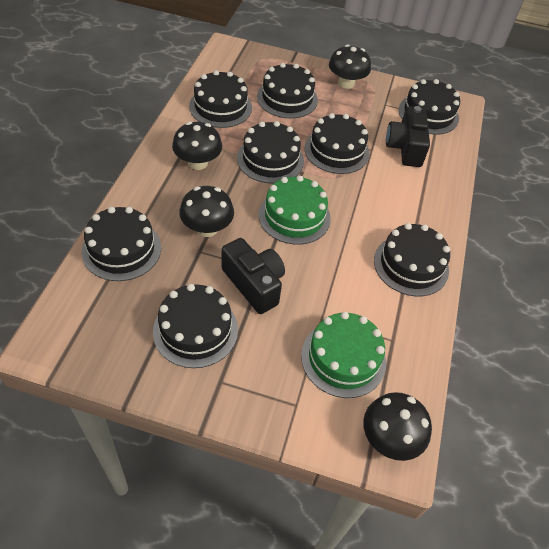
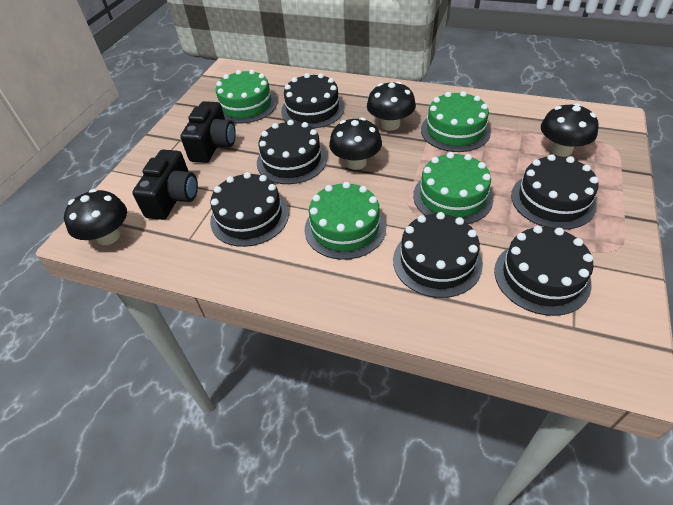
black cake: [82,207,161,281] [153,284,238,368] [189,70,252,128] [237,121,304,184] [257,63,318,118] [304,113,370,174] [374,223,450,296] [399,79,460,135] = 8 -> [210,172,289,247] [257,120,327,184] [281,73,344,128] [393,212,483,298] [494,226,593,316] [511,154,599,230] = 6
green cake: [259,176,331,245] [301,312,386,398] = 2 -> [216,69,277,124] [304,182,386,260] [413,152,493,224] [421,91,491,152] = 4

